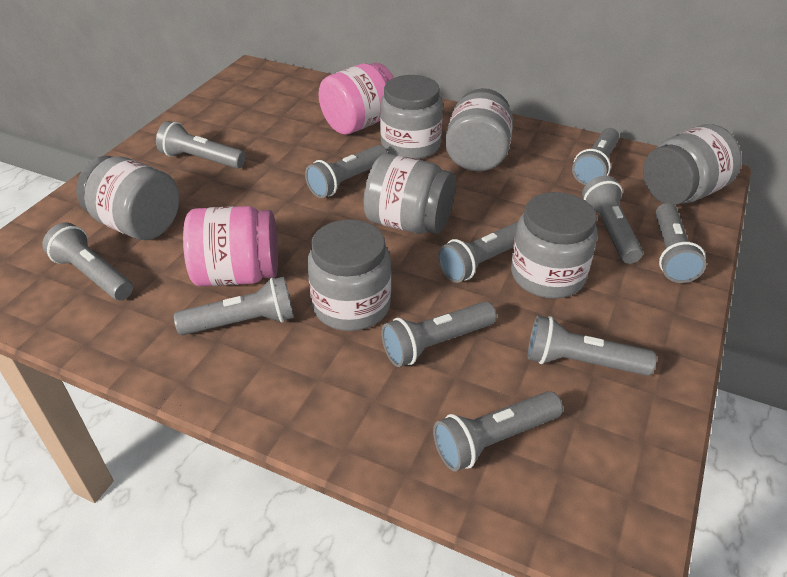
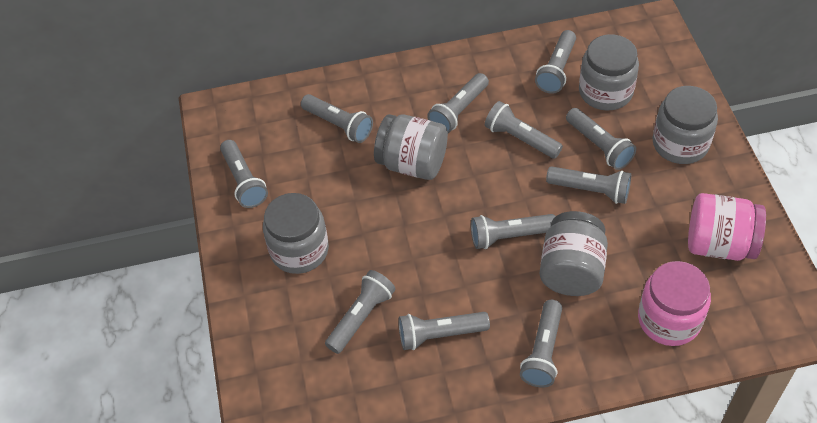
grey jar: [76,156,179,240] [307,219,391,331] [363,153,456,234] [380,75,443,159] [445,88,513,172] [511,192,598,299] [643,124,742,205] = 7 -> [263,193,329,274] [374,114,448,180] [540,211,608,296] [579,34,639,111] [652,86,718,164] = 5

